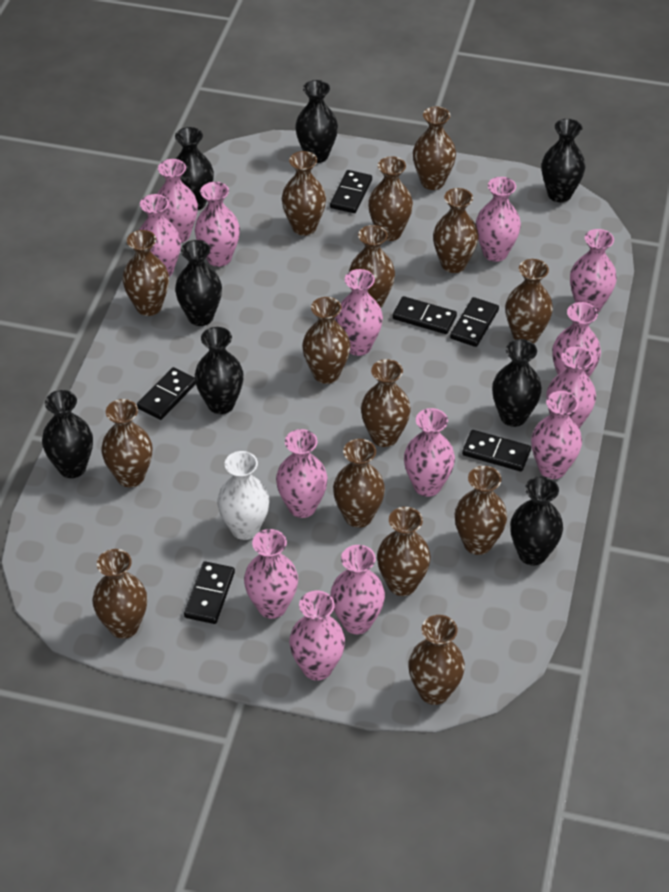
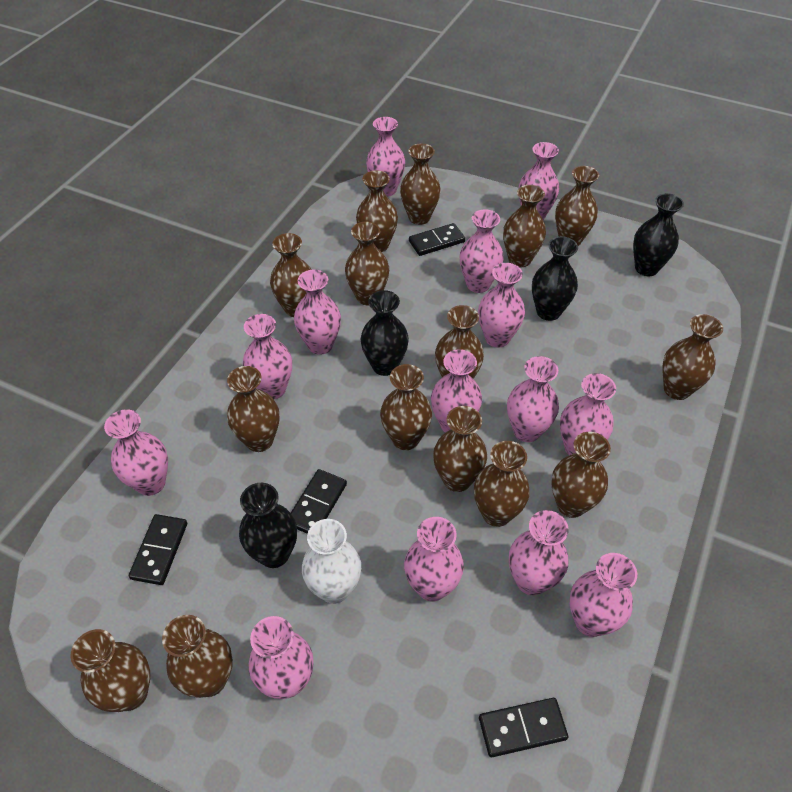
black domino: [137,367,196,420] [184,561,235,624] [330,170,372,213] [392,296,457,334] [450,297,499,347] [462,430,531,472] = 6 -> [129,514,187,585] [291,469,347,534] [409,223,465,256] [479,698,568,757] = 4
black vase: [42,390,93,478] [175,127,214,211] [175,240,222,326] [195,327,244,414] [295,80,338,163] [492,339,542,427] [510,476,563,565] [542,119,585,202] = 8 -> [239,483,297,568] [361,290,409,376] [532,236,578,321] [633,193,684,276] = 4

